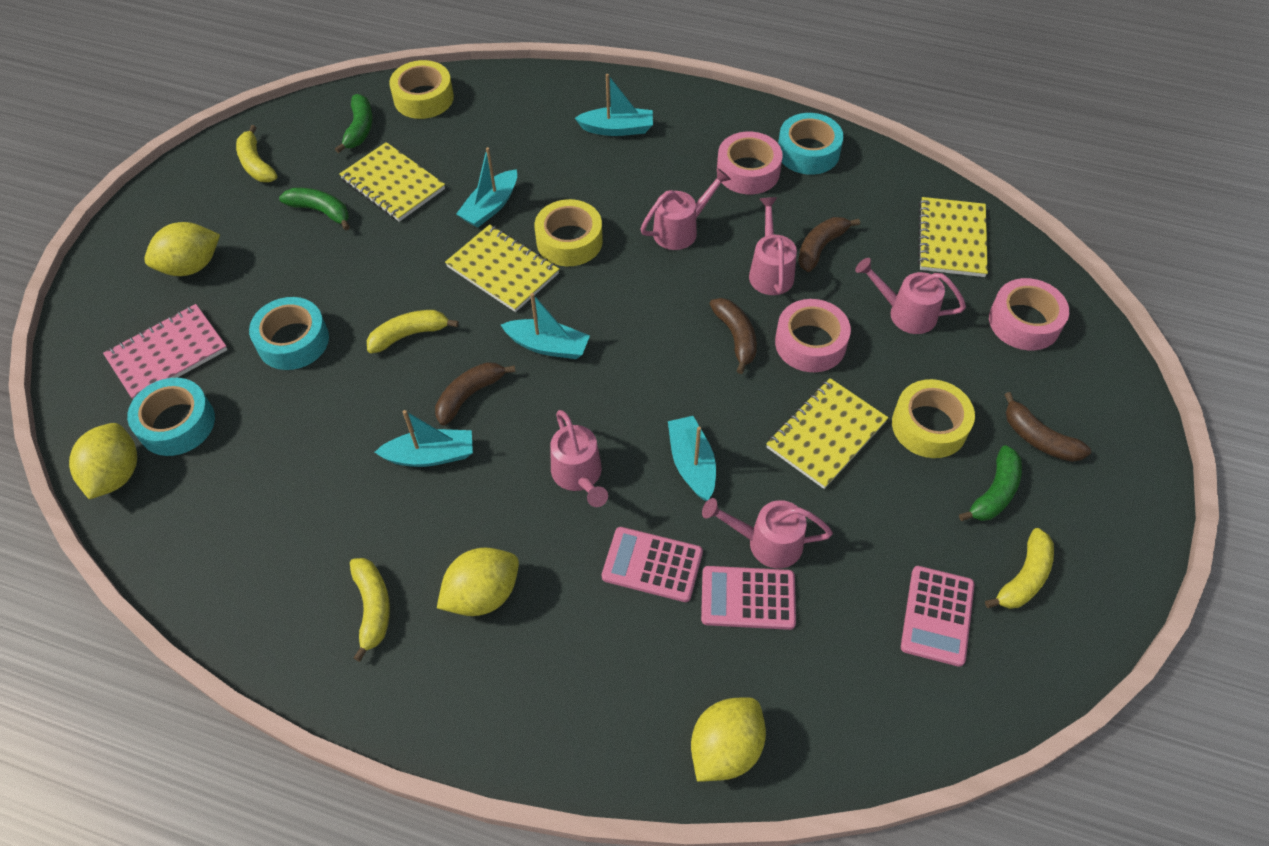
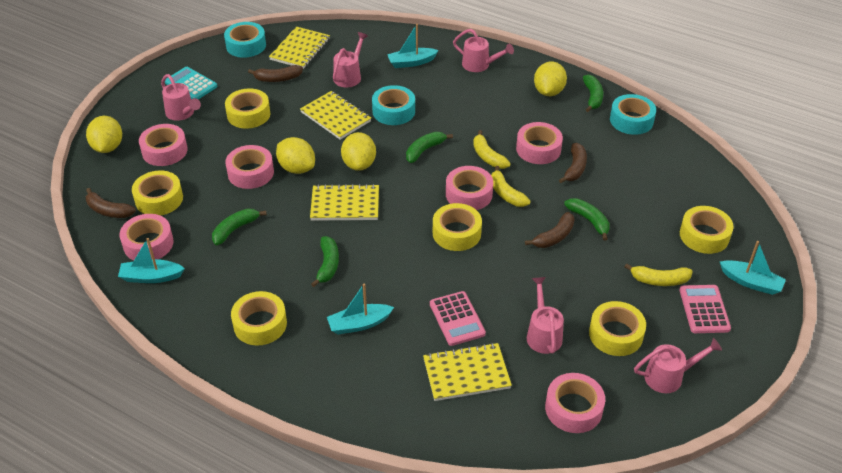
green banana: [279,188,350,230] [335,94,373,153] [959,445,1022,521] = 3 -> [212,208,267,245] [311,236,339,287] [406,132,453,163] [564,198,610,241] [583,74,603,112] = 5
pink calculator: [602,527,703,602] [701,566,796,630] [901,566,975,667] = 3 -> [430,291,486,346] [679,285,731,333] = 2
pink notebook: [103,304,228,399] = 1 -> none = 0
pink tape: [717,131,783,194] [775,299,851,372] [989,278,1069,350] = 3 -> [119,214,174,260] [139,124,188,166] [225,145,274,189] [446,166,493,210] [516,122,563,164] [545,373,605,433] = 6
turquoise boat: [375,410,473,467] [456,147,517,228] [501,293,590,359] [575,74,653,136] [668,416,716,501] = 5 -> [118,238,185,283] [327,284,394,334] [387,24,439,68] [720,241,786,295] = 4
turquoise calculator: none = 0 -> [165,67,218,99] = 1
yellow banana: [236,125,277,182] [350,558,390,662] [367,310,459,353] [985,528,1054,609] = 4 -> [473,130,511,169] [491,166,531,207] [624,263,693,286] = 3
yellow tape: [389,60,454,119] [535,199,603,266] [892,379,975,458] = 3 -> [132,170,183,216] [225,88,270,129] [231,291,287,346] [433,203,482,251] [589,301,646,356] [680,206,734,254] = 6

